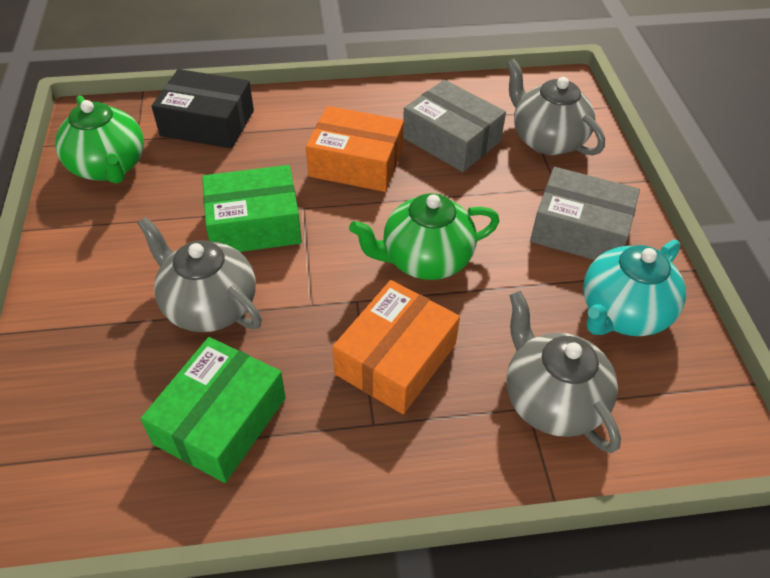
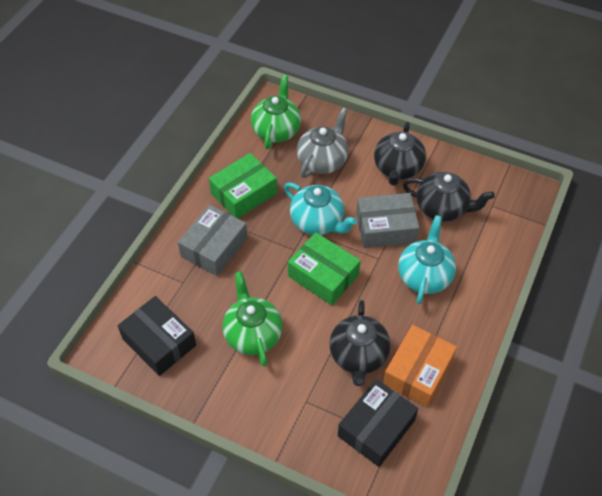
black box: [151,69,254,149] = 1 -> [118,296,196,376] [338,379,418,467] = 2
black teapot: none = 0 -> [329,300,391,386] [374,122,426,186] [403,172,495,222] = 3
grey teapot: [137,217,262,332] [506,59,605,156] [506,291,621,453] = 3 -> [297,108,348,178] = 1
orange box: [306,106,404,192] [332,280,460,414] = 2 -> [383,325,457,407] = 1
turquoise teapot: [583,240,686,336] = 1 -> [284,182,357,235] [398,215,456,304] = 2

